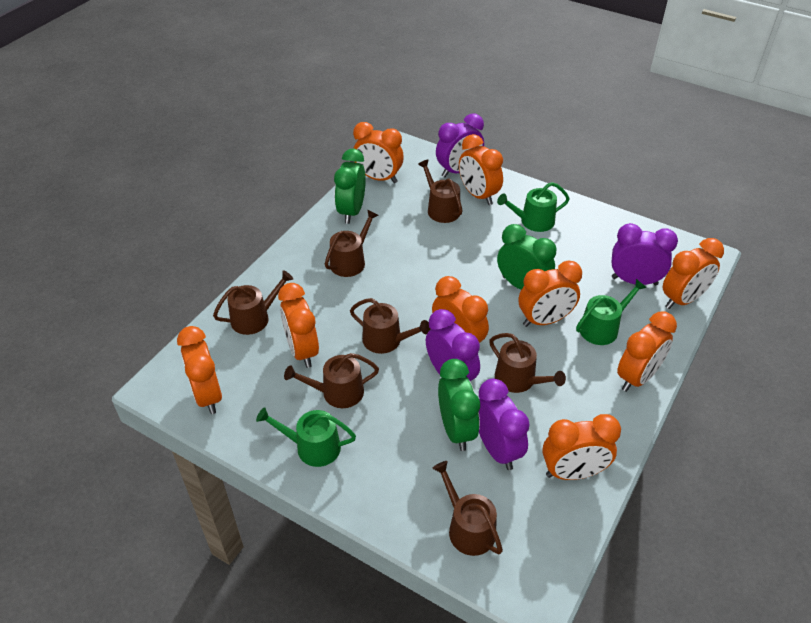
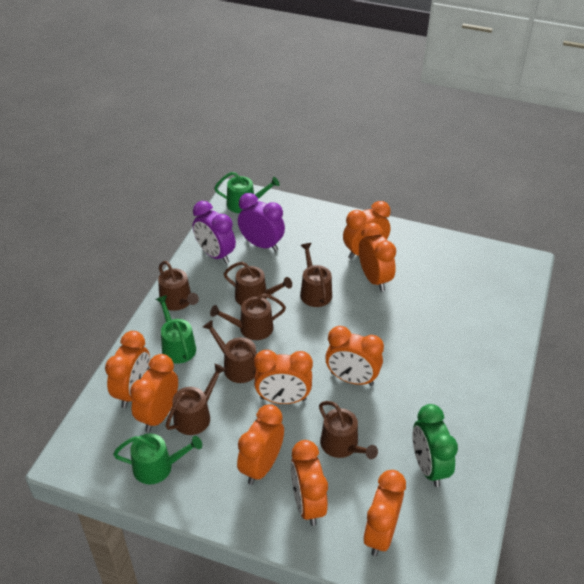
green clock: [334,149,366,224] [438,359,480,451] [497,224,556,290] = 3 -> [413,404,458,487] = 1
purple clock: [426,309,480,381] [436,113,484,177] [479,379,530,470] [611,223,678,286] = 4 -> [193,201,236,264] [238,193,285,252] = 2

